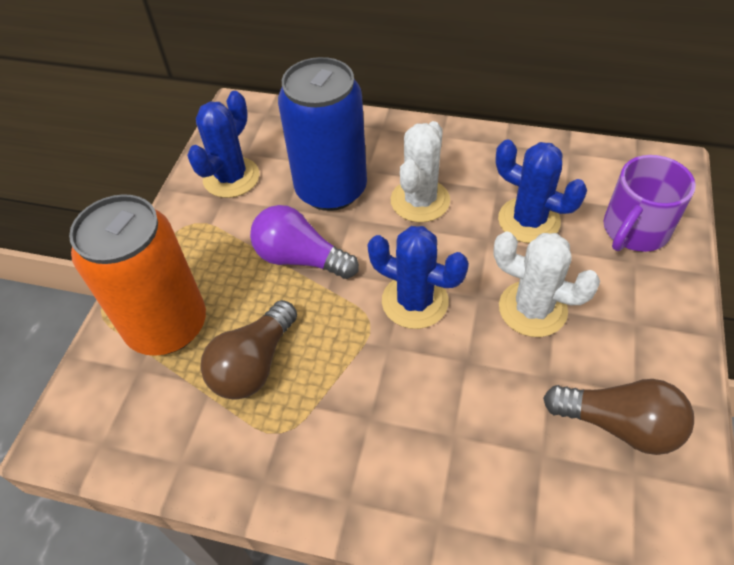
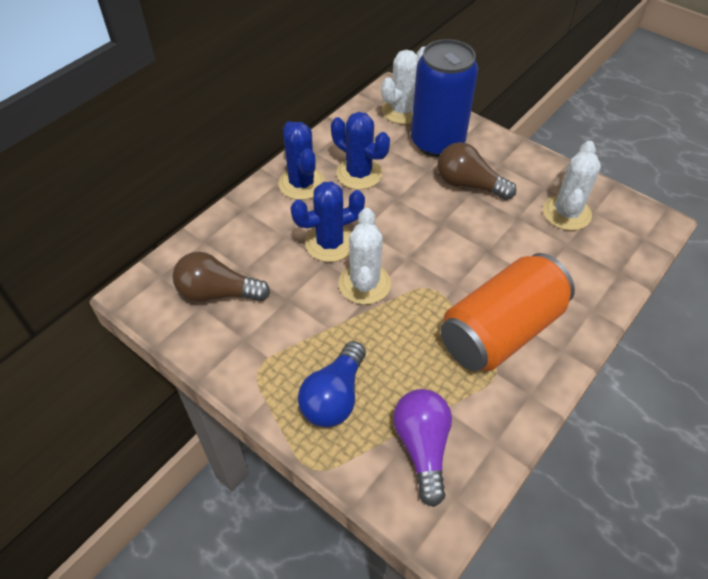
blue light bulb: none = 0 -> [298,341,366,427] = 1
purple mug: [603,155,696,252] = 1 -> none = 0
white cactus: [391,121,450,222] [493,232,600,337] = 2 -> [338,208,391,305] [381,46,425,124] [543,141,601,231] = 3

